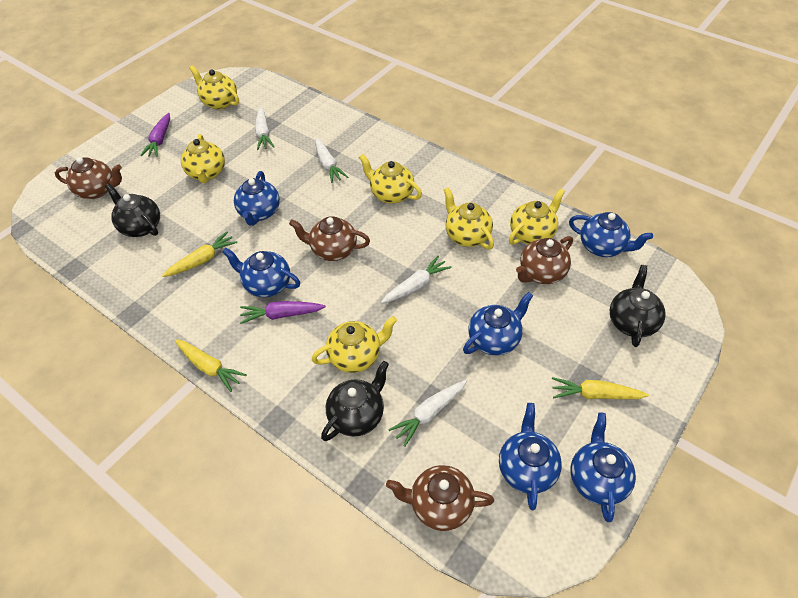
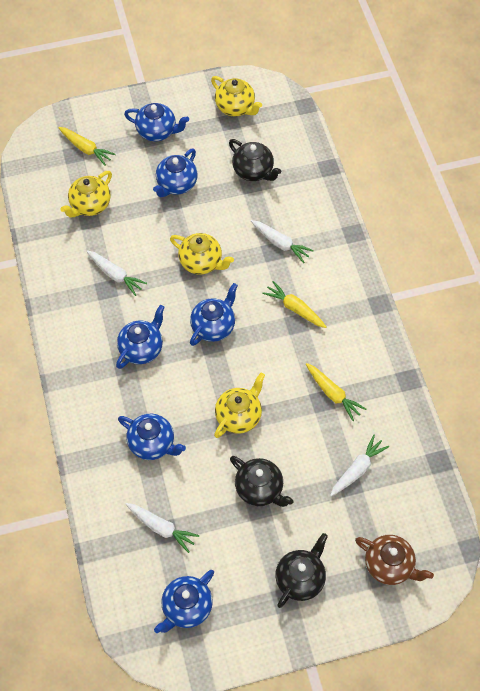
brown teapot: [55,157,122,199] [289,216,370,261] [386,465,494,531] [516,236,573,284] = 4 -> [355,535,434,585] = 1
purple carrot: [140,113,170,157] [240,301,326,324] = 2 -> none = 0
yellow teapot: [181,134,225,183] [189,65,239,110] [312,316,397,373] [359,154,422,204] [444,187,494,249] [509,189,565,245] = 6 -> [60,171,112,217] [170,233,234,274] [211,76,262,116] [214,373,265,438] = 4

